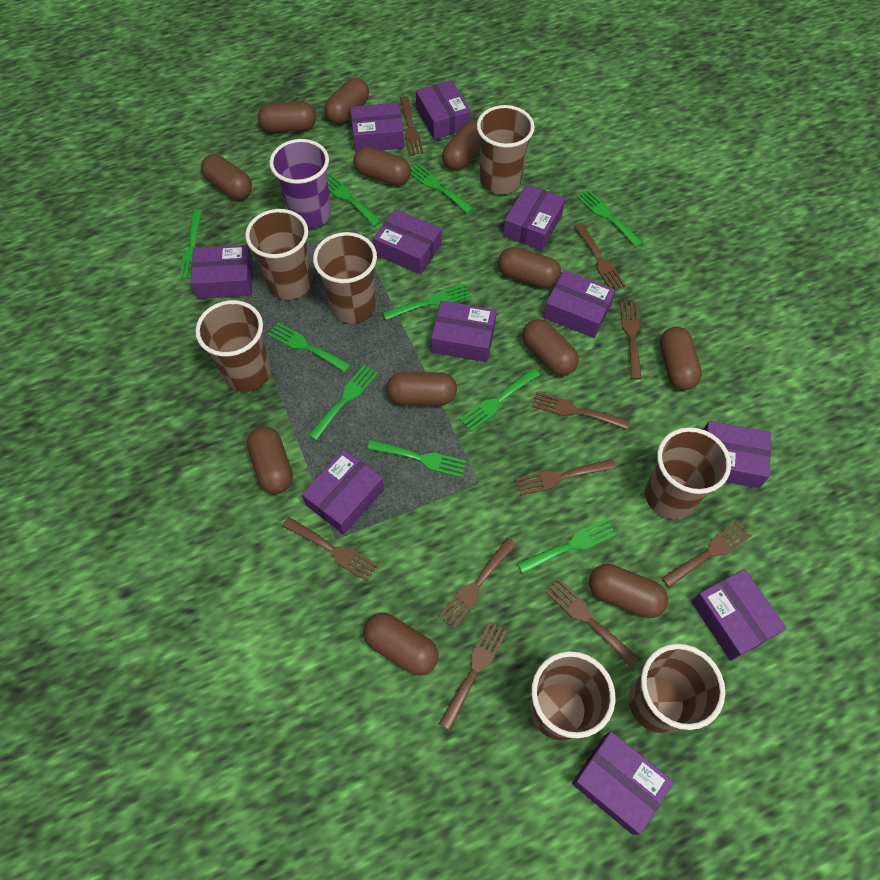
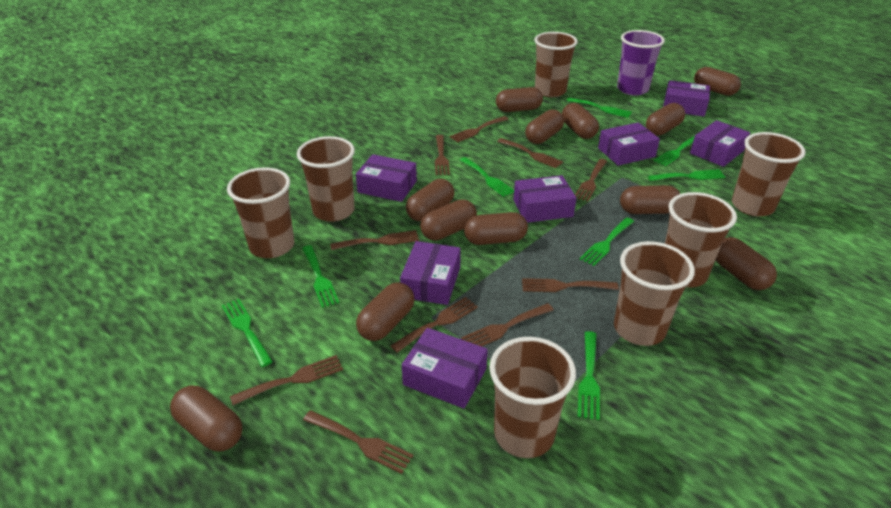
green fork: [180,209,202,279] [268,323,351,372] [308,365,378,441] [327,174,381,226] [367,440,467,478] [382,284,471,320] [410,164,474,214] [460,368,540,432] [517,519,617,574] [577,190,643,247] = 10 -> [221,299,273,367] [302,245,339,308] [460,157,514,197] [567,98,632,118] [578,331,600,420] [580,217,634,266] [648,169,725,181] [654,136,695,166] = 8
purple box: [190,245,253,299] [302,449,384,534] [350,103,404,152] [373,209,442,274] [416,80,471,140] [431,301,496,362] [503,184,565,251] [543,270,616,338] [572,731,674,835] [691,569,787,661] [703,421,771,488] = 11 -> [356,154,417,202] [400,241,461,305] [402,328,488,409] [513,175,577,223] [598,122,660,166] [663,80,710,117] [690,120,750,167] = 7

